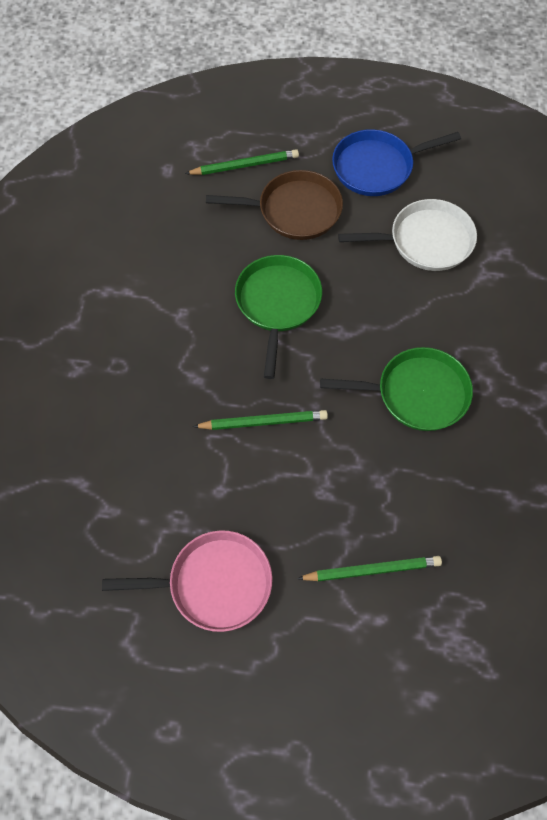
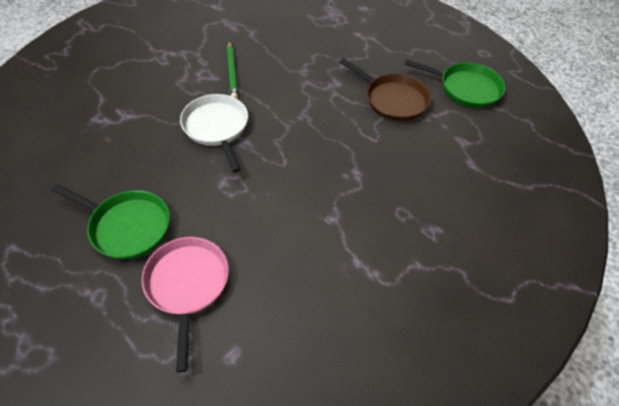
blue pan: [332,129,461,196] = 1 -> none = 0
green pencil: [185,149,299,175] [193,410,328,430] [297,556,442,581] = 3 -> [227,41,238,99] = 1

